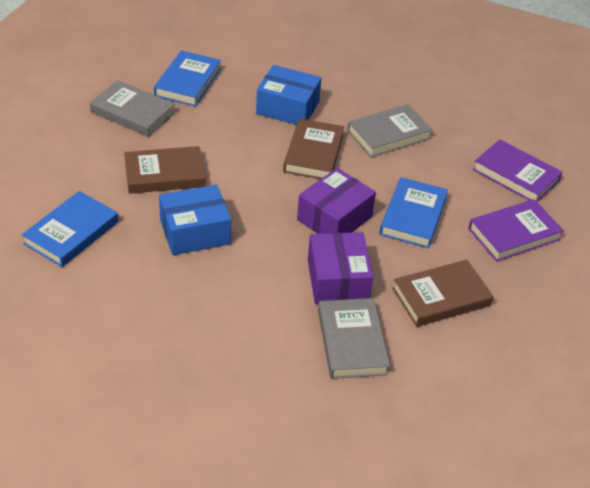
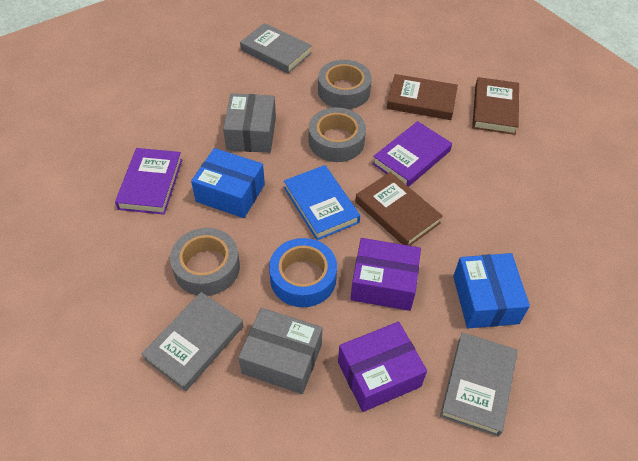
blue book: [22,191,118,267] [154,50,221,107] [379,177,448,248] = 3 -> [284,165,360,240] = 1
blue tape: none = 0 -> [269,238,337,307] = 1
grey box: none = 0 -> [223,93,276,153] [238,308,322,394] = 2
grey tape: none = 0 -> [170,228,240,296] [309,107,366,162] [318,60,372,109] = 3

